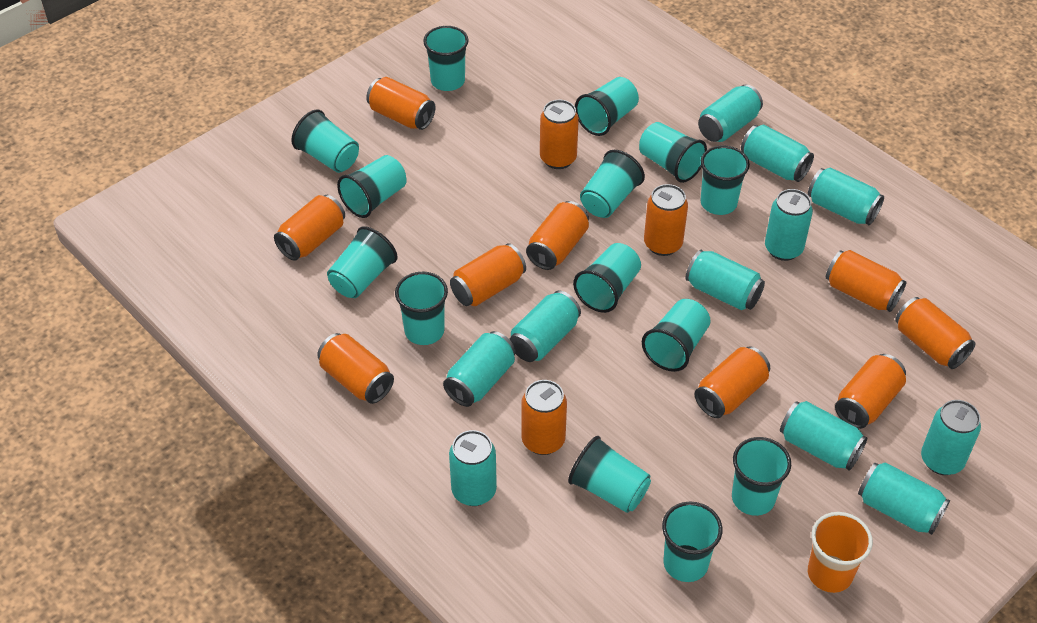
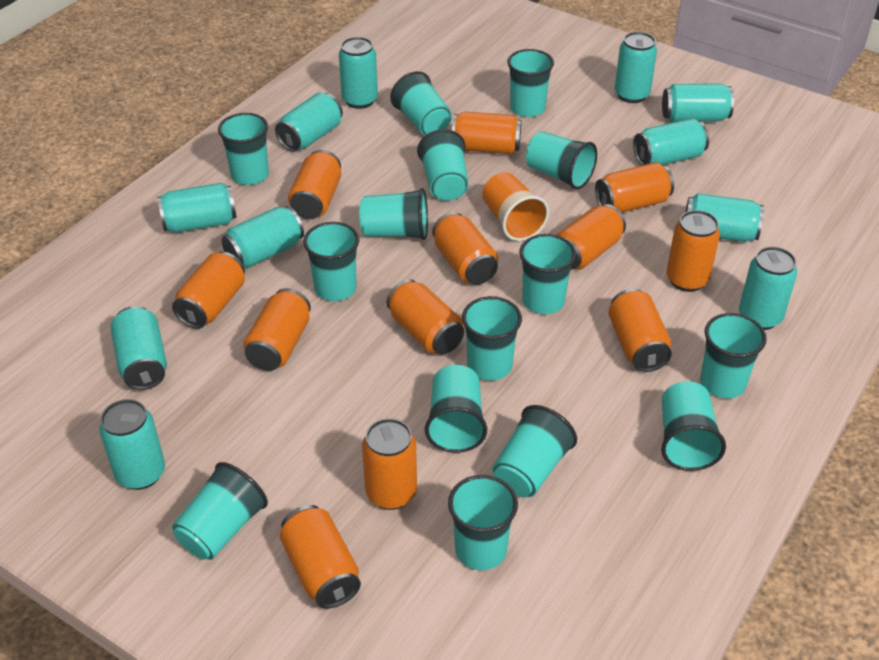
turquoise cup: [291,109,359,173] [327,226,398,298] [337,155,406,218] [395,272,448,345] [423,26,469,91] [568,436,651,513] [573,243,641,313] [575,77,639,136] [580,150,645,218] [639,122,707,183] [642,299,711,372] [662,501,723,582] [701,145,750,215] [732,437,791,516] = 14 -> [172,462,268,560] [218,113,269,185] [303,222,359,301] [359,188,428,240] [390,71,452,136] [417,129,469,201] [425,365,487,453] [448,475,518,570] [462,296,522,381] [492,405,577,497] [507,49,554,117] [520,234,576,314] [526,131,597,190] [661,381,726,471] [700,313,767,398] = 15

